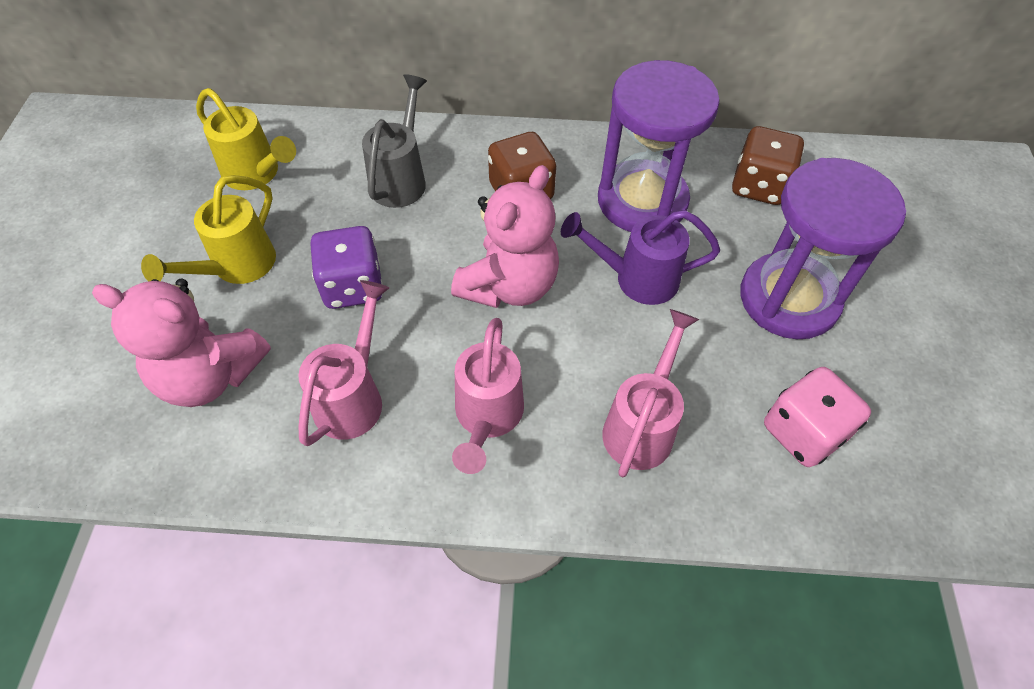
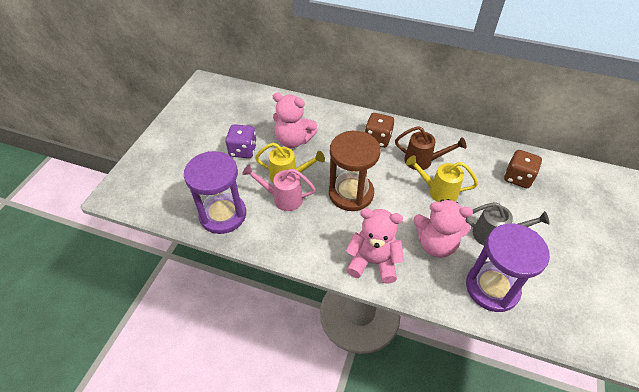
brown hourglass: none = 0 -> [329,131,381,211] = 1
brown watering can: none = 0 -> [395,126,466,170] = 1
pink dice: [764,367,871,467] = 1 -> none = 0
pink teddy bear: [92,278,271,407] [451,165,559,308] = 2 -> [273,92,318,148] [346,208,404,284] [413,199,473,258] = 3
pink watering can: [298,280,389,446] [452,318,524,474] [602,309,699,477] = 3 -> [242,164,316,211] = 1
purple watering can: [561,210,720,305] = 1 -> none = 0

